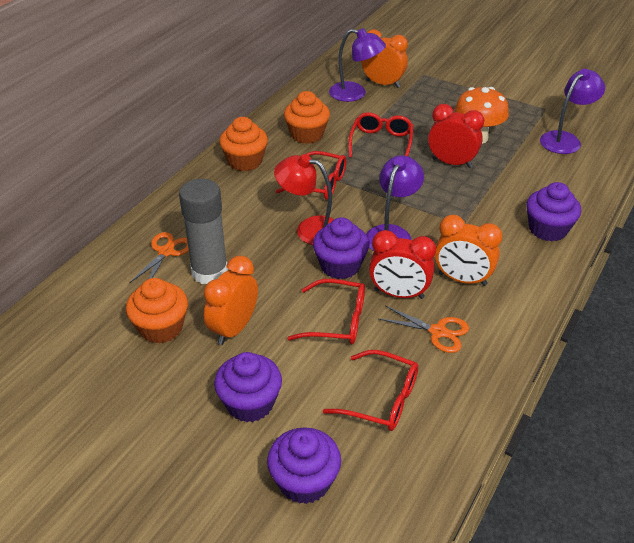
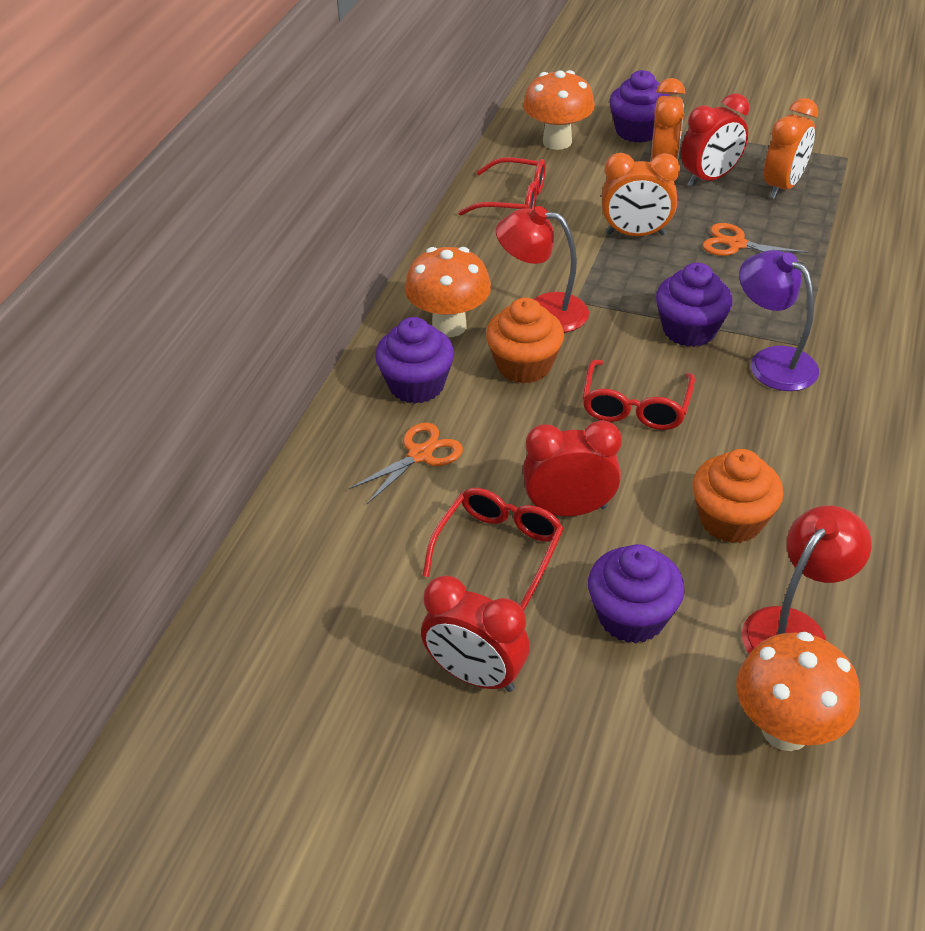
grey glue stick: [179,179,228,284] = 1 -> none = 0
orange cupcake: [126,278,188,343] [219,117,268,171] [284,91,330,144] = 3 -> [486,298,564,383] [693,449,783,543] = 2
orange mushroom: [455,87,509,144] = 1 -> [405,247,491,337] [523,70,595,150] [736,632,860,751] = 3
purple lamp: [329,28,386,102] [366,155,424,251] [540,69,605,154] = 3 -> [739,250,819,391] = 1
red clock: [369,230,436,299] [428,104,484,168] = 2 -> [421,575,530,692] [523,420,622,516] [681,93,749,187] = 3
red glasses: [276,151,346,200] [287,279,365,344] [323,350,418,431] [348,112,413,158] = 4 -> [423,488,564,611] [458,157,546,216] [582,360,695,430] = 3
red lamp: [274,154,334,245] = 1 -> [496,206,589,333] [742,505,872,654] = 2

